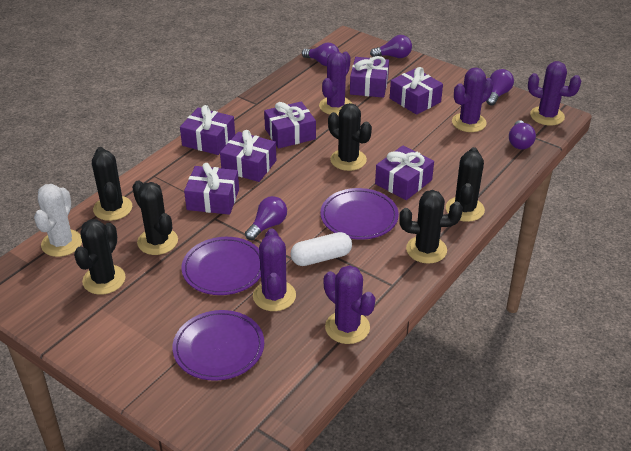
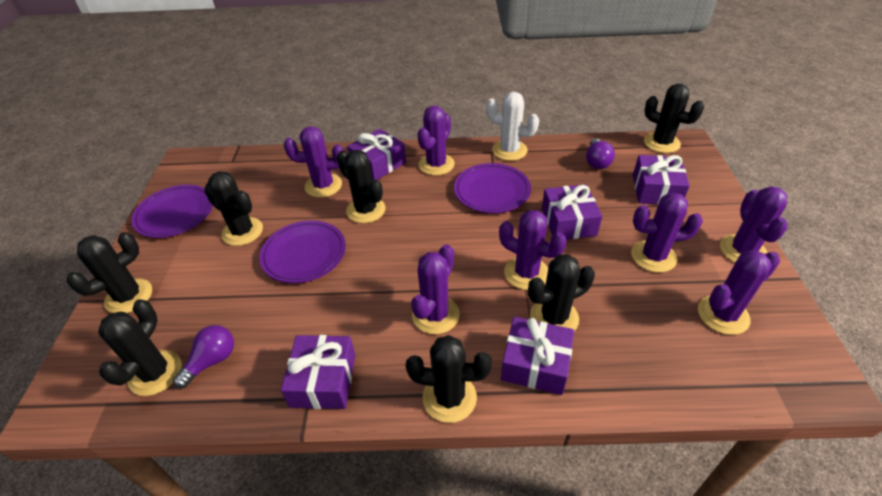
black cactus: [74,219,126,295] [92,147,132,221] [132,181,178,255] [328,103,372,171] [399,190,463,264] [446,147,485,222] = 6 -> [66,232,152,313] [98,299,182,396] [204,171,263,246] [337,150,386,223] [406,335,492,423] [528,254,595,331] [644,84,704,153] = 7
purple cactus: [253,229,296,311] [319,52,352,115] [324,265,375,344] [452,67,493,132] [528,61,581,126] = 5 -> [284,126,344,198] [411,244,460,334] [417,106,455,176] [499,210,567,290] [631,193,703,273] [698,250,780,335] [720,186,788,262] = 7
purple gift: [180,105,235,155] [184,163,239,215] [220,130,276,182] [264,101,316,149] [350,56,389,98] [375,146,434,200] [390,67,443,115] = 7 -> [281,335,355,409] [347,129,406,180] [501,317,574,395] [542,184,602,240] [633,155,690,205] = 5
purple light bulb: [245,196,287,240] [302,43,339,66] [370,35,412,58] [486,69,514,106] [509,120,536,149] = 5 -> [173,325,234,388] [586,138,615,169] = 2
white capsule: [291,232,352,266] = 1 -> none = 0

